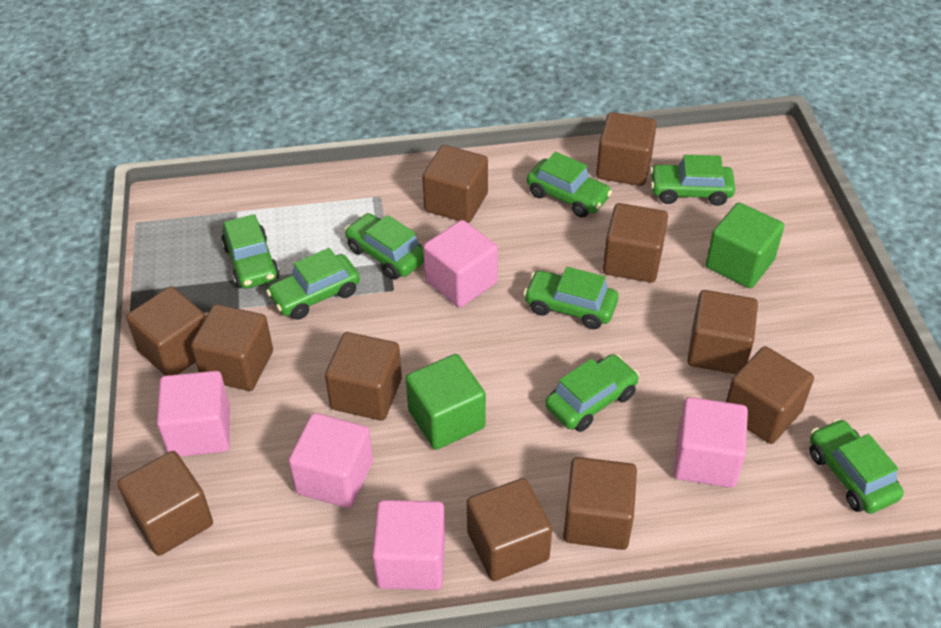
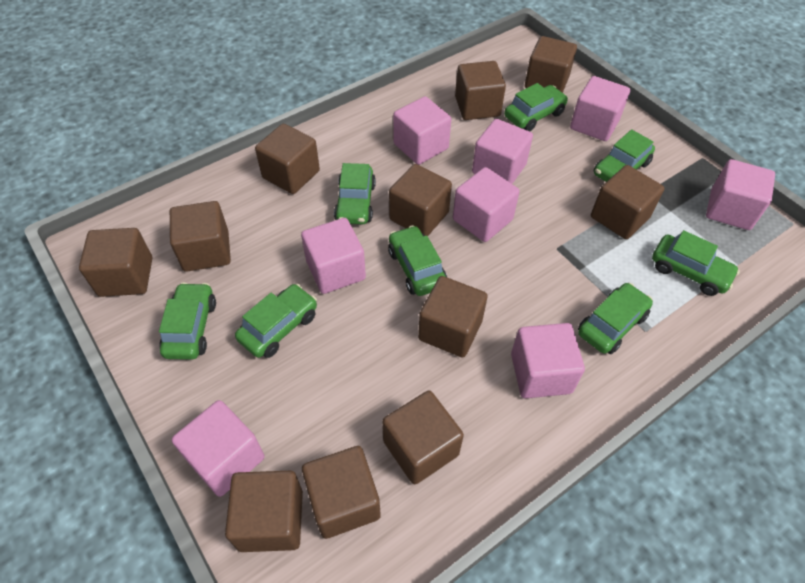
green cube: [406,354,486,450] [706,203,784,288] = 2 -> none = 0
pink cube: [157,371,230,457] [288,413,373,508] [372,500,446,590] [423,220,498,307] [674,397,748,488] = 5 -> [172,400,265,497] [301,218,366,294] [393,96,451,165] [453,167,520,242] [472,119,533,184] [511,323,585,398] [570,76,630,141] [706,159,775,230] = 8

